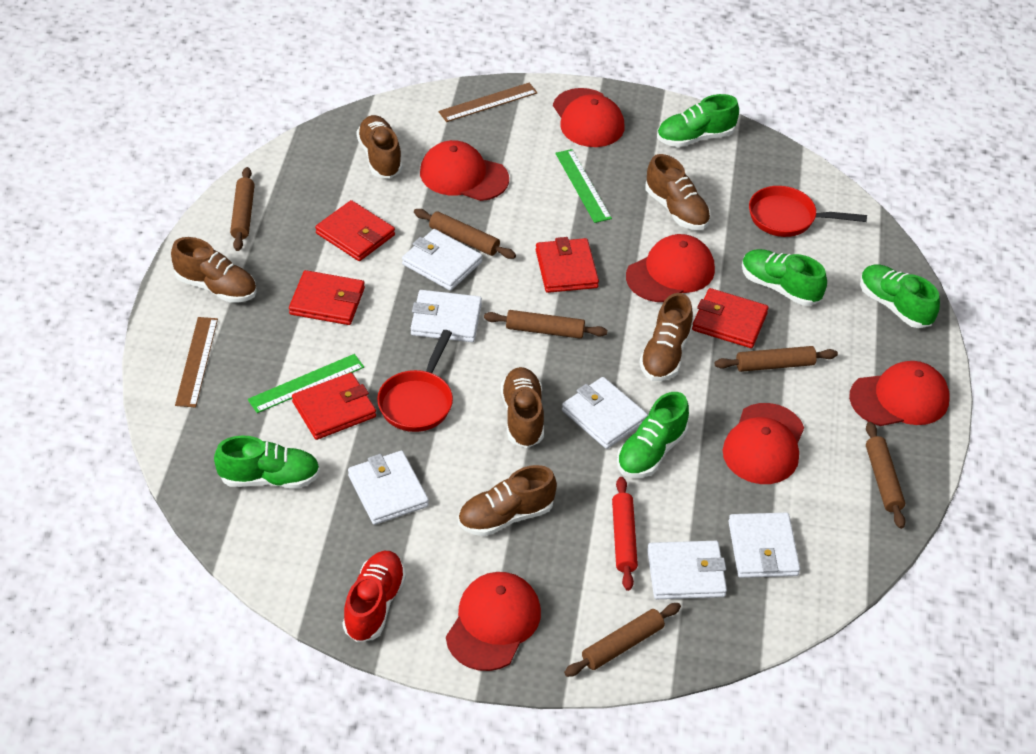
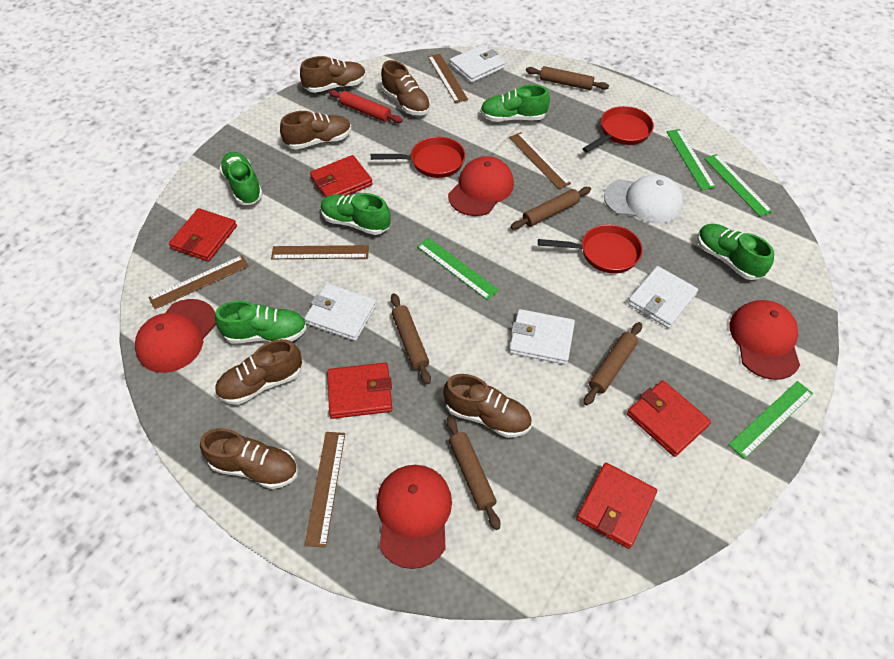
brown rolling pin: [230,167,255,251] [414,209,516,259] [484,310,607,339] [564,603,681,677] [715,346,838,372] [866,422,906,529] = 6 -> [391,293,431,385] [446,416,500,530] [510,187,591,230] [526,66,609,90] [584,322,642,405] = 5
brown ruler: [175,317,218,408] [438,83,538,122] = 2 -> [149,255,249,309] [271,245,369,259] [305,432,345,548] [428,54,468,103] [509,132,571,189] = 5
green ruler: [248,354,364,413] [555,149,612,223] = 2 -> [417,237,499,300] [666,129,716,190] [704,154,773,217] [728,381,813,459] = 4
red cap: [420,140,509,201] [446,572,541,671] [553,88,624,147] [626,234,715,302] [723,403,804,484] [849,361,949,426] = 6 -> [135,299,216,373] [377,465,452,569] [448,156,514,216] [729,300,800,380] = 4
red pan: [377,330,453,432] [749,186,867,237] = 2 -> [371,137,465,178] [538,224,643,274] [582,106,654,153] = 3
red shoe: [343,551,406,642] = 1 -> none = 0
white cap: none = 0 -> [604,174,683,224] = 1
white wallet: [348,451,429,525] [402,229,482,291] [411,290,482,342] [562,377,648,449] [647,541,727,599] [728,513,800,578] = 6 -> [304,283,377,341] [450,44,505,83] [509,309,575,365] [628,266,698,328] = 4

